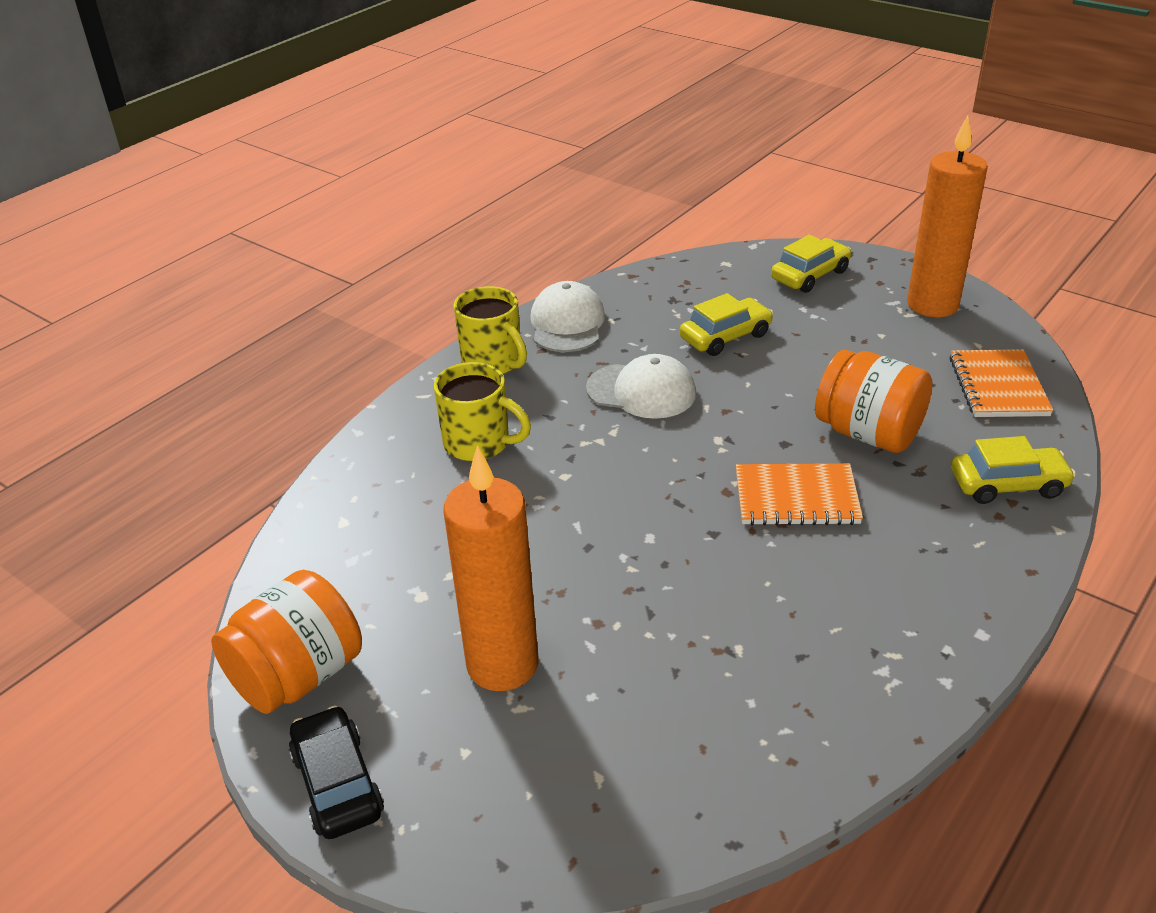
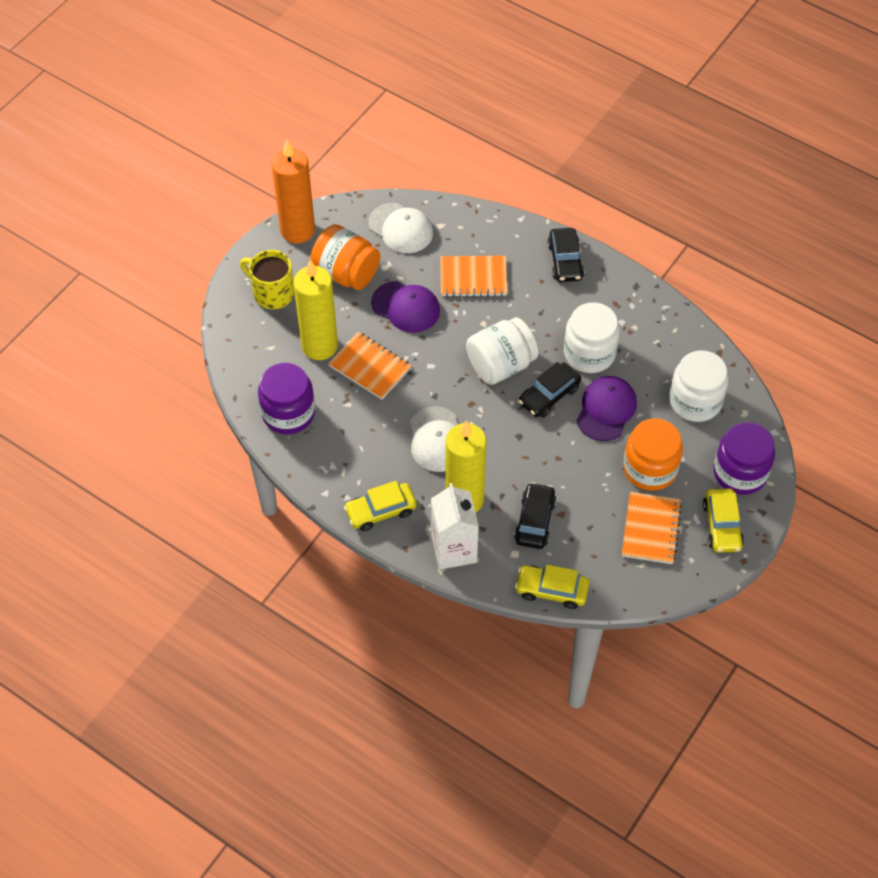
black car: [289,705,384,839] = 1 -> [514,482,556,549] [519,362,581,418] [547,228,584,282] = 3
orange candle: [443,446,539,691] [907,116,988,317] = 2 -> [271,140,315,244] = 1
orange notebook: [736,463,863,526] [949,349,1053,417] = 2 -> [328,332,412,400] [440,256,507,297] [622,492,682,564] = 3
purple cap: none = 0 -> [371,281,440,333] [577,376,637,441] = 2
purple jar: none = 0 -> [258,363,315,434] [714,422,775,495] = 2
white carton: none = 0 -> [431,483,479,570] = 1
white jar: none = 0 -> [466,317,538,385] [564,302,620,373] [669,350,728,422] = 3
yellow candle: none = 0 -> [293,260,338,360] [445,420,487,513] = 2
yellow mug: [434,362,531,461] [453,286,527,374] = 2 -> [240,250,294,309] = 1

